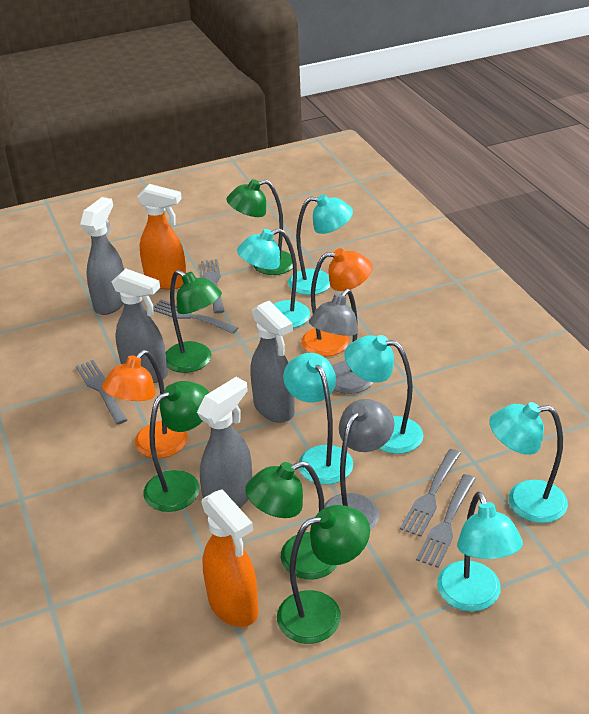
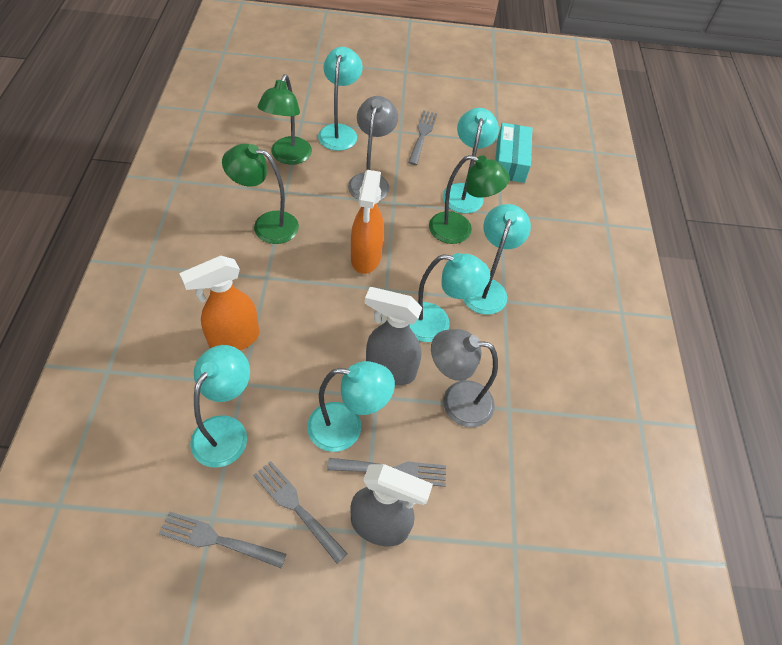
green lamp: [143,381,209,512] [166,270,222,373] [226,179,293,275] [245,461,338,579] [277,505,370,644] = 5 -> [222,144,299,244] [258,74,312,165] [429,155,510,244] = 3
grey fork: [76,360,128,425] [153,300,238,334] [201,259,224,314] [400,449,461,537] [416,474,476,568] = 5 -> [159,511,287,568] [253,461,348,564] [327,458,446,487] [408,110,437,165] = 4
grey spray bottle: [80,197,124,315] [111,269,168,383] [197,377,252,508] [251,301,295,423] = 4 -> [350,464,433,546] [365,287,422,385] = 2
orange lamp: [102,350,188,458] [301,248,373,356] = 2 -> none = 0
turquoise box: none = 0 -> [495,123,533,183] = 1

